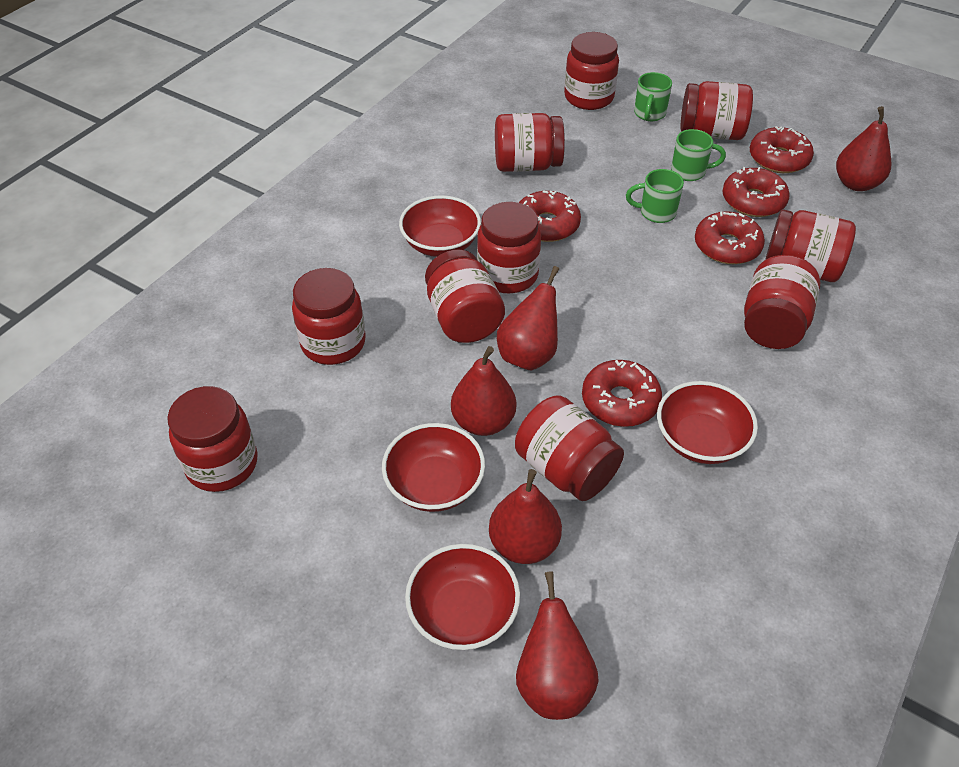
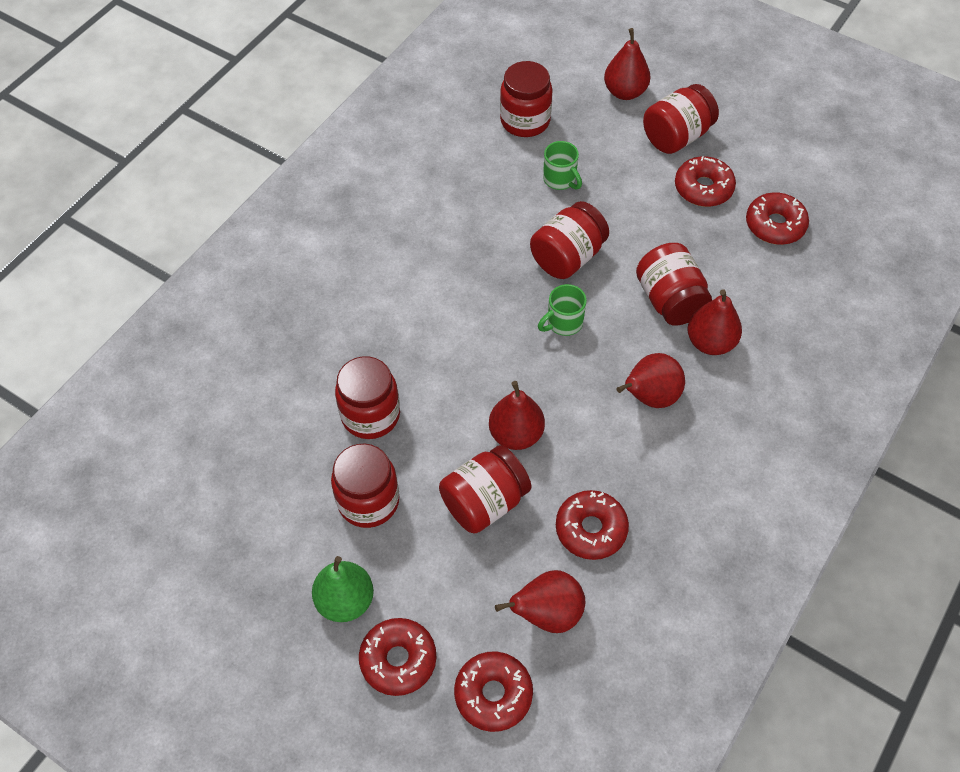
green mug: [626,169,684,223] [634,72,672,121] [671,129,726,181] = 3 -> [538,284,587,336] [543,141,582,190] = 2
green pear: none = 0 -> [312,556,374,622] = 1
red bowl: [382,423,485,512] [399,195,481,257] [405,544,520,650] [657,381,758,464] = 4 -> none = 0
red jar: [167,386,258,492] [292,268,366,365] [425,249,505,343] [477,202,541,293] [495,113,565,172] [515,395,624,501] [564,32,619,110] [680,81,753,140] [744,255,820,349] [765,209,856,282] = 10 -> [331,444,399,528] [335,356,400,439] [439,445,531,534] [500,61,553,137] [530,201,609,279] [636,243,712,326] [643,84,719,154] = 7

